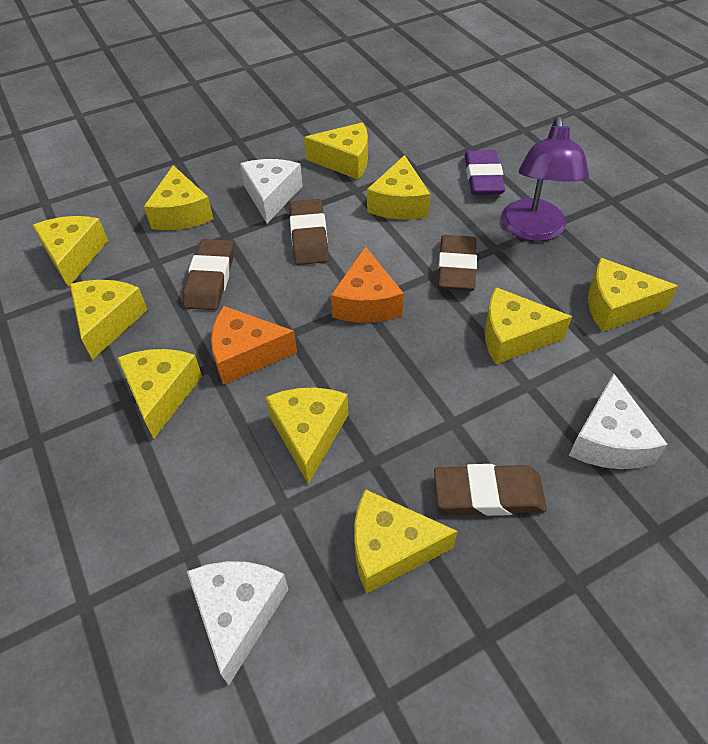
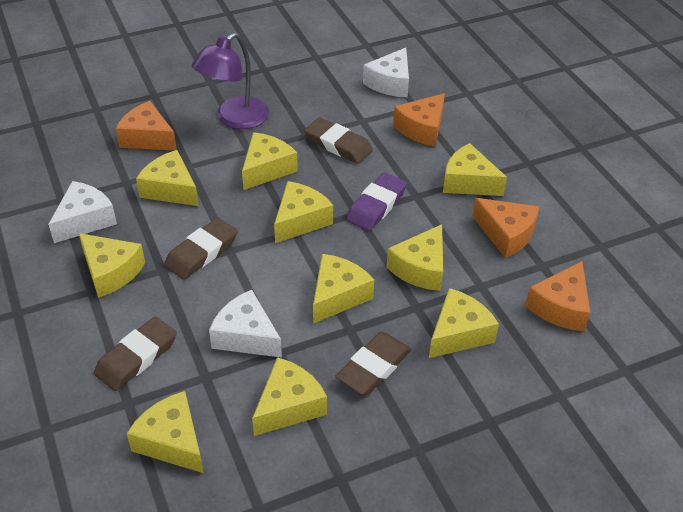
orange cheese: [211,306,297,385] [331,246,404,323] = 2 -> [115,101,177,151] [393,93,445,146] [472,198,539,258] [525,261,591,331] = 4

